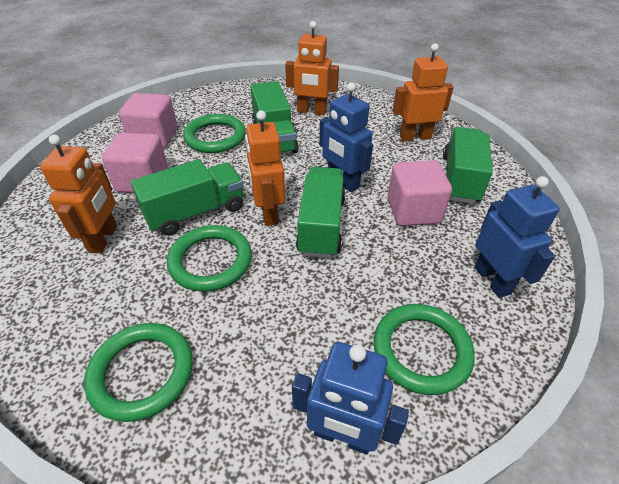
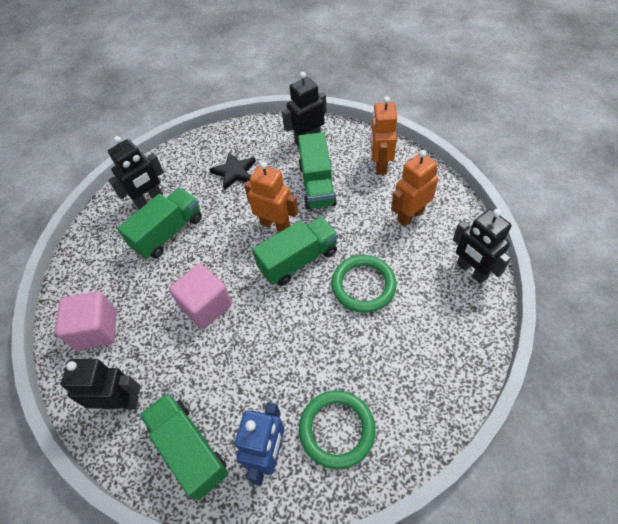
black robot: none = 0 -> [60,359,141,409] [108,136,164,210] [282,72,327,147] [453,209,511,284] = 4
black star: none = 0 -> [209,152,256,191] = 1
blue robot: [292,342,409,454] [319,82,373,192] [474,176,560,298] = 3 -> [234,402,285,486] = 1
green ring: [84,323,193,422] [167,225,252,292] [183,114,246,153] [374,304,475,395] = 4 -> [299,390,376,469] [331,255,397,313] = 2
orange robot: [40,135,117,253] [245,111,285,226] [285,21,339,115] [393,43,454,142] = 4 -> [244,162,298,232] [370,96,397,175] [391,150,438,226] = 3
pink cube: [102,133,168,193] [119,93,177,148] [387,160,452,226] = 3 -> [55,292,116,350] [169,264,232,329] = 2

